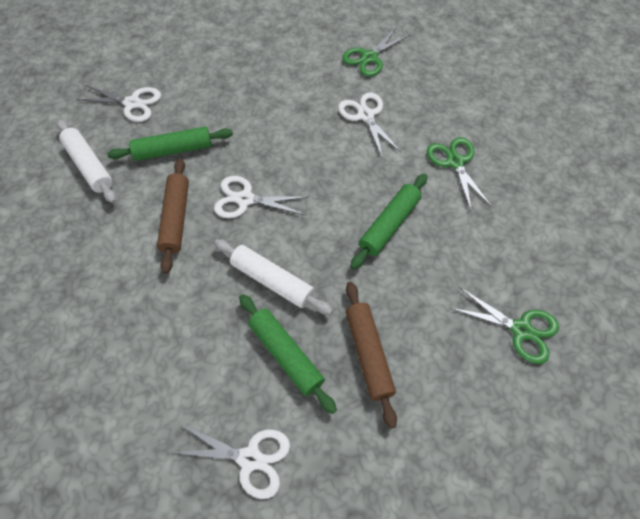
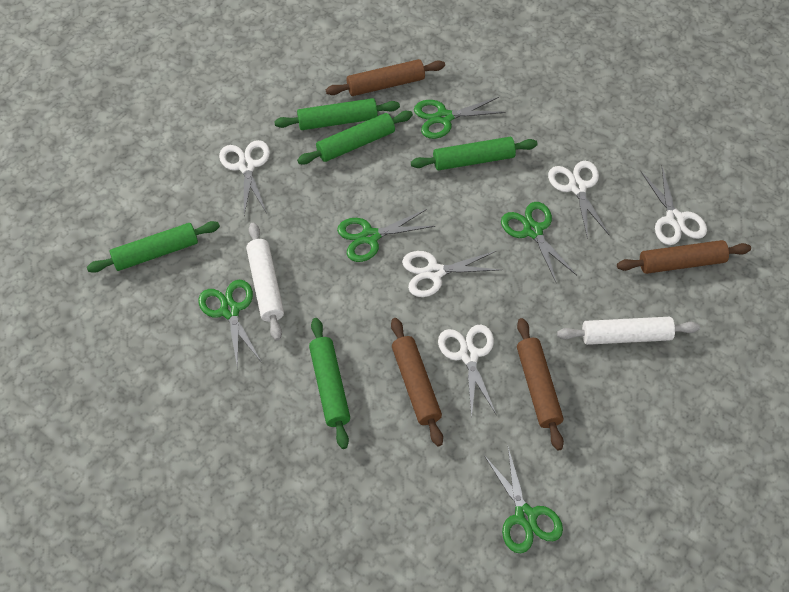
brown rolling pin: [157,158,189,274] [346,282,397,429] = 2 -> [326,59,445,96] [391,318,443,446] [517,318,564,451] [617,240,751,274] = 4
green rolling pin: [107,126,233,161] [239,294,337,414] [350,174,427,269] = 3 -> [87,221,220,273] [274,98,400,130] [297,111,413,165] [309,318,350,449] [411,137,537,170] = 5
green scissors: [342,28,411,77] [427,137,492,210] [450,288,559,364] = 3 -> [198,280,262,370] [337,209,435,262] [414,97,506,139] [484,447,563,553] [501,202,577,284] = 5
white scissors: [76,85,161,122] [169,424,290,499] [214,176,308,218] [338,92,402,159] = 4 -> [219,140,270,215] [402,251,502,297] [438,324,496,419] [548,161,610,240] [641,167,707,245] = 5

